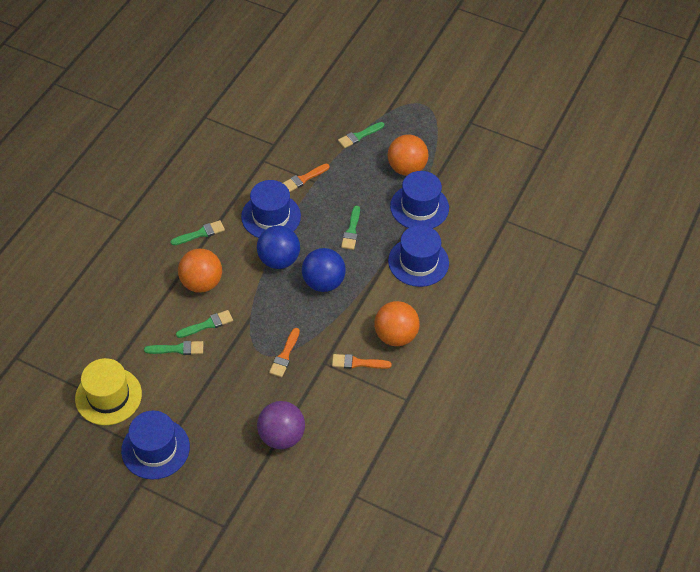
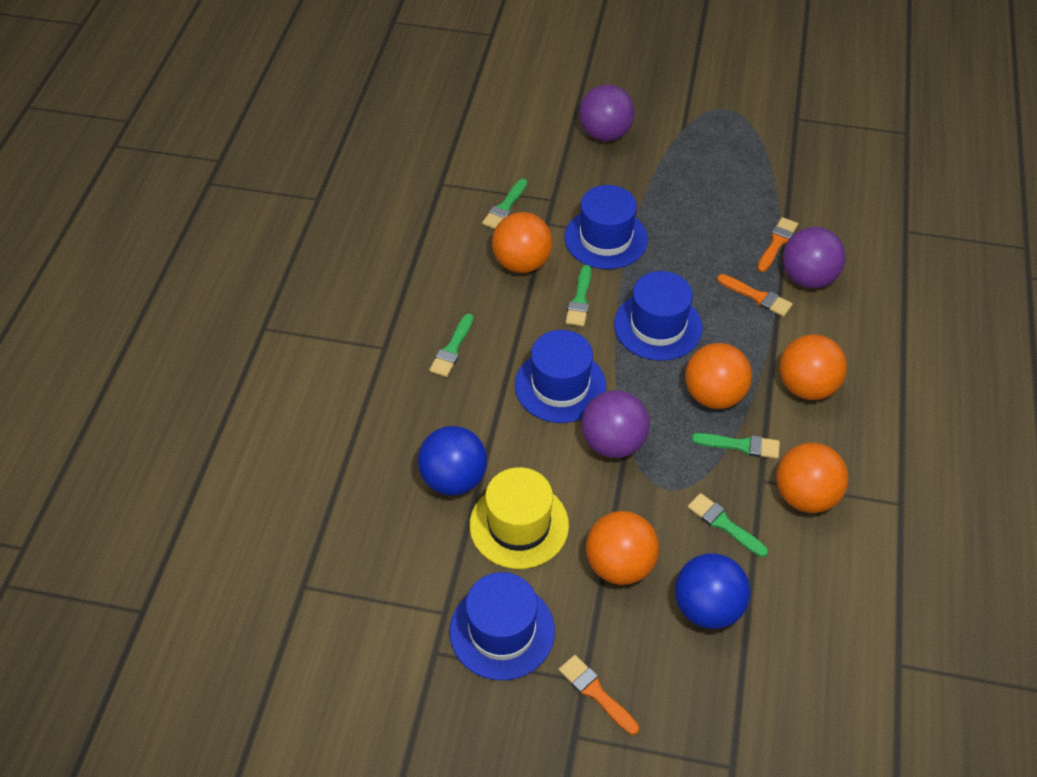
orange ball: [178,249,222,293] [374,301,420,346] [387,134,429,176] = 3 -> [492,212,552,273] [586,511,659,585] [685,343,752,409] [776,443,849,513] [780,334,847,400] = 5
purple ball: [257,401,305,449] = 1 -> [579,85,635,141] [581,390,650,458] [783,227,845,288] = 3

